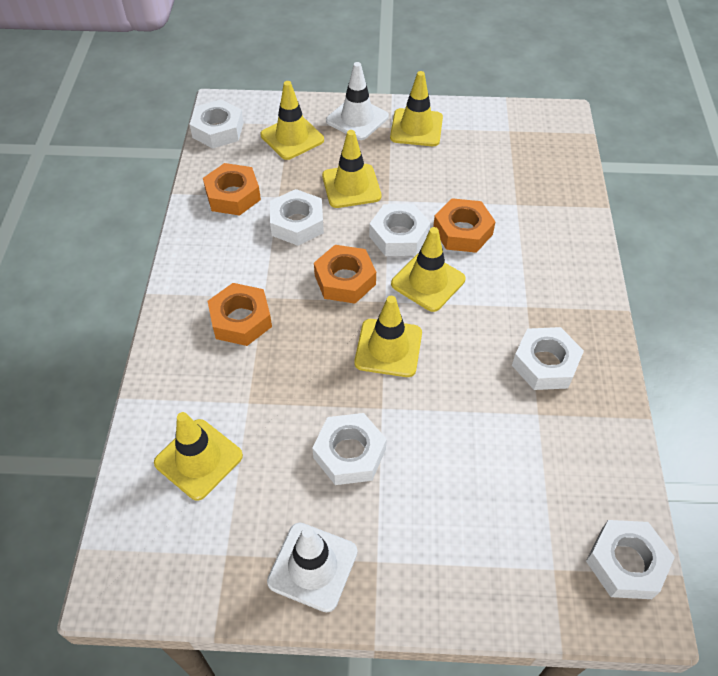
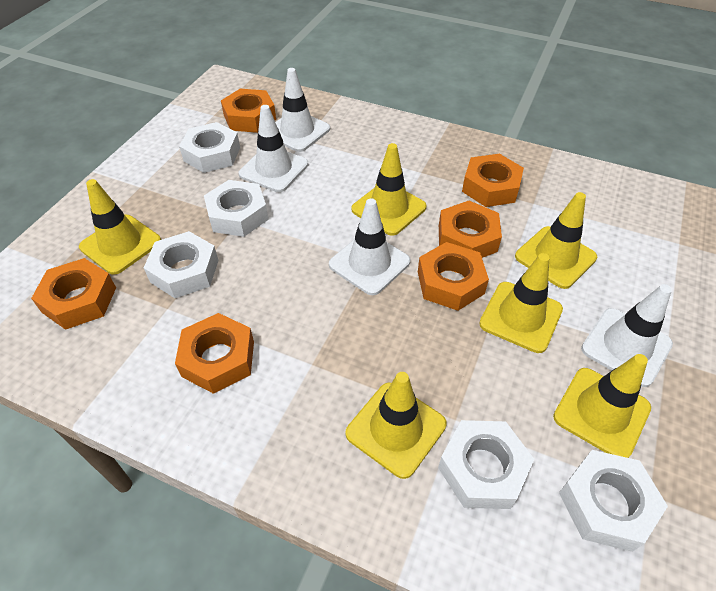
orange nut: [203,163,261,216] [208,283,272,346] [314,245,376,304] [433,198,496,253] = 4 -> [31,258,116,330] [175,313,254,394] [221,89,276,133] [418,242,489,311] [439,201,502,258] [462,154,524,207] = 6
white nut: [189,100,244,148] [270,189,324,246] [312,413,387,485] [369,204,431,256] [512,327,584,390] [586,520,675,599] = 6 -> [144,231,219,298] [179,122,240,173] [204,180,268,237] [438,420,535,509] [559,450,668,552] = 5
white traffic cone: [267,523,358,612] [326,62,389,140] = 2 -> [238,105,308,192] [275,68,330,152] [329,198,411,295] [581,284,673,387] = 4

